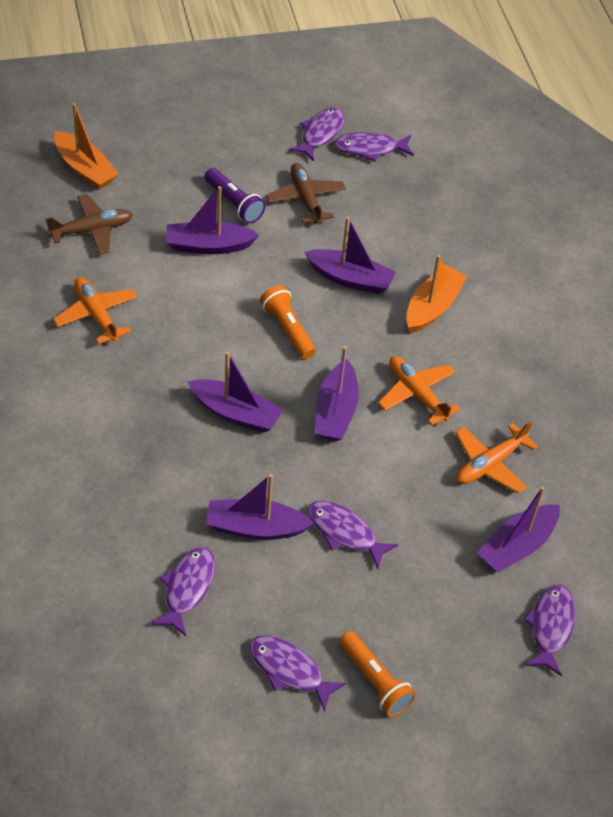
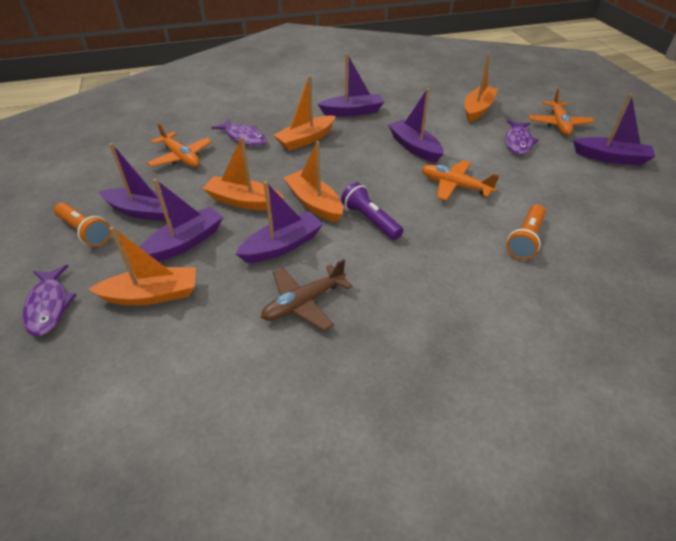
brown plane: [46,194,133,255] [266,163,346,224] = 2 -> [261,259,352,331] = 1
orange boat: [54,103,119,189] [406,255,467,333] = 2 -> [88,227,196,306] [203,137,285,211] [273,75,335,151] [284,141,343,222] [465,53,497,122] = 5
purple fish: [151,547,215,636] [249,635,347,712] [289,107,344,161] [308,501,398,569] [334,132,414,162] [523,584,576,676] = 6 -> [22,265,76,336] [212,119,266,146] [505,120,539,155] = 3

